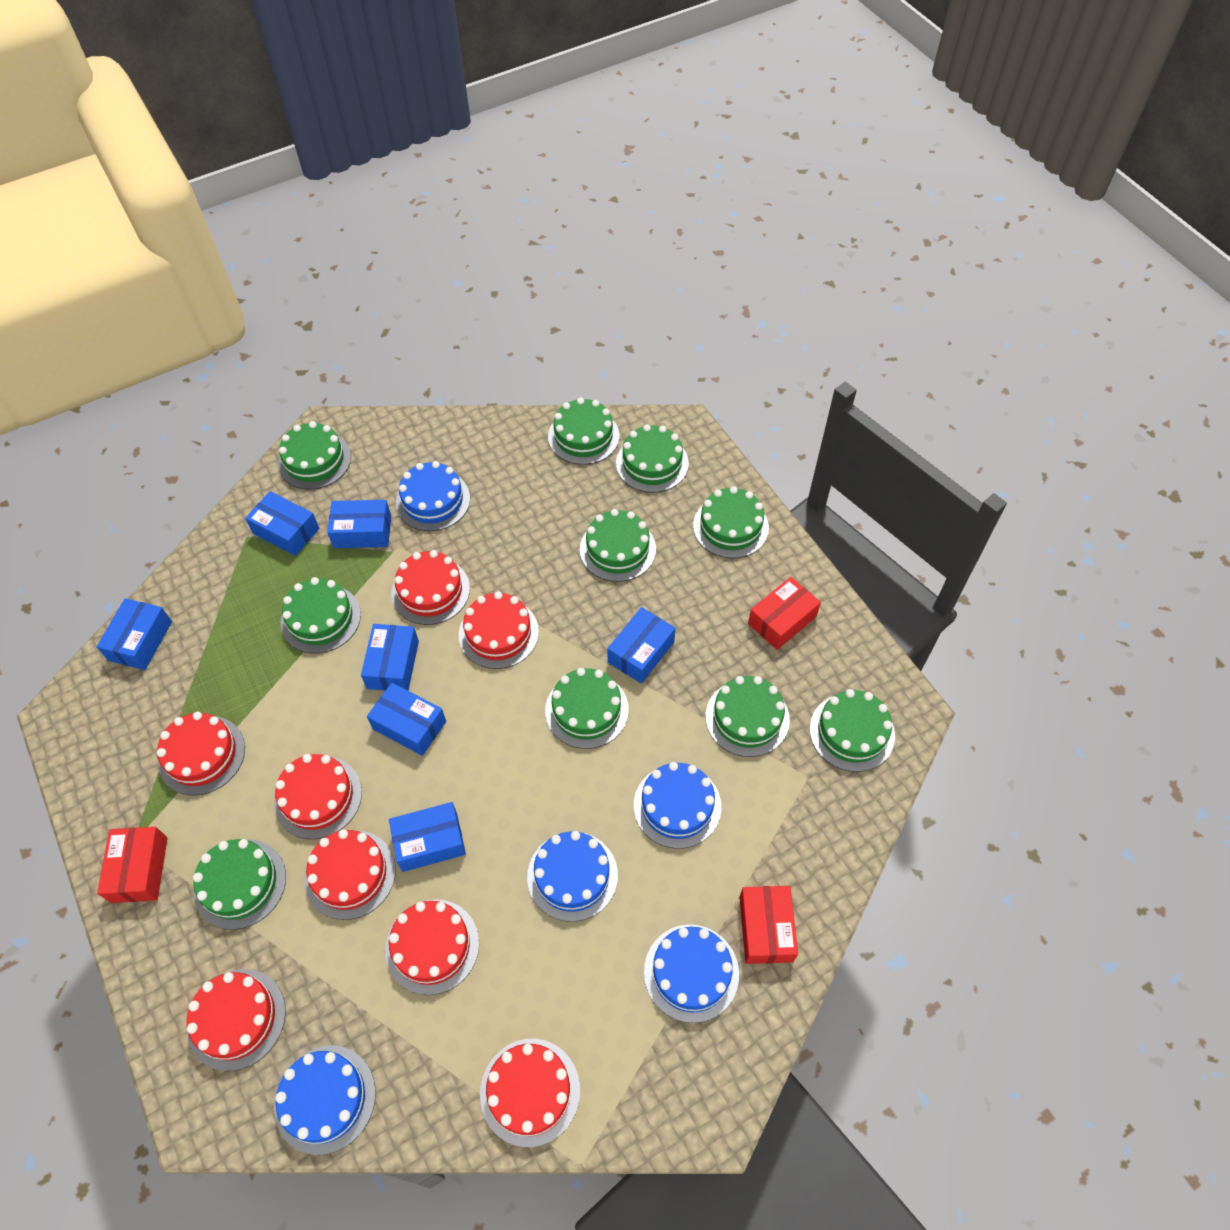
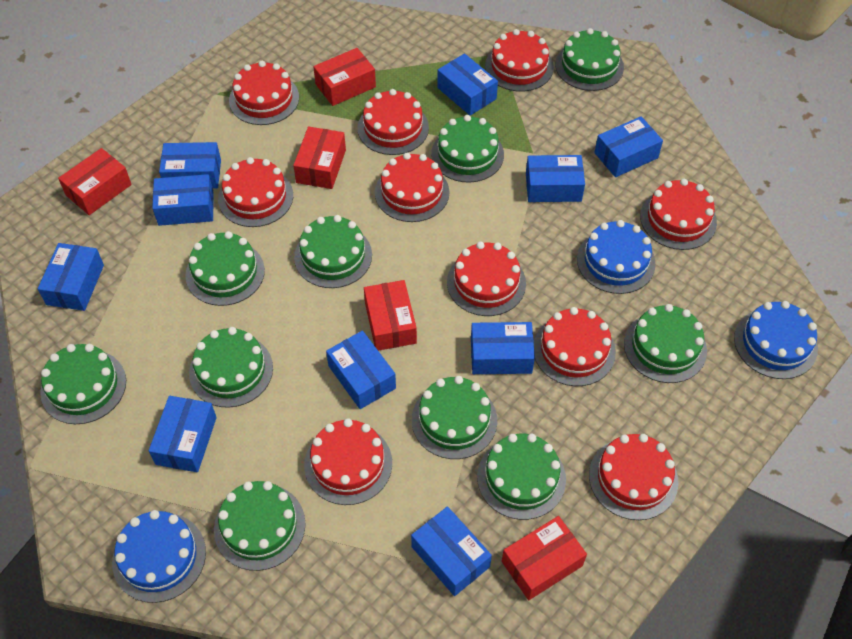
blue box: [96,598,172,670] [245,491,319,556] [327,500,391,548] [361,624,419,691] [367,683,446,756] [389,802,466,872] [607,607,676,684] = 7 -> [38,243,104,311] [149,396,217,472] [152,174,214,226] [159,142,221,189] [326,331,396,409] [411,506,492,596] [437,53,498,116] [471,322,535,374] [526,155,585,202] [594,116,663,177] = 10
blue cake: [274,1045,376,1155] [396,461,470,531] [527,831,618,922] [634,762,721,849] [644,925,739,1023] = 5 -> [112,510,206,603] [577,220,656,294] [734,301,818,379] = 3
red box: [97,827,168,903] [739,886,798,964] [748,577,821,650] = 3 -> [58,148,132,215] [293,126,346,189] [313,48,376,106] [364,280,417,351] [502,516,587,600] = 5
red cake: [157,712,245,796] [187,969,286,1071] [274,754,362,839] [304,829,396,920] [385,899,479,995] [391,550,470,625] [459,591,539,669] [480,1039,580,1147] = 8 -> [218,157,293,227] [229,61,299,125] [304,418,392,505] [357,89,429,155] [375,153,449,222] [447,241,526,316] [485,29,554,92] [534,307,616,386] [589,434,678,520] [640,179,717,250] = 10

